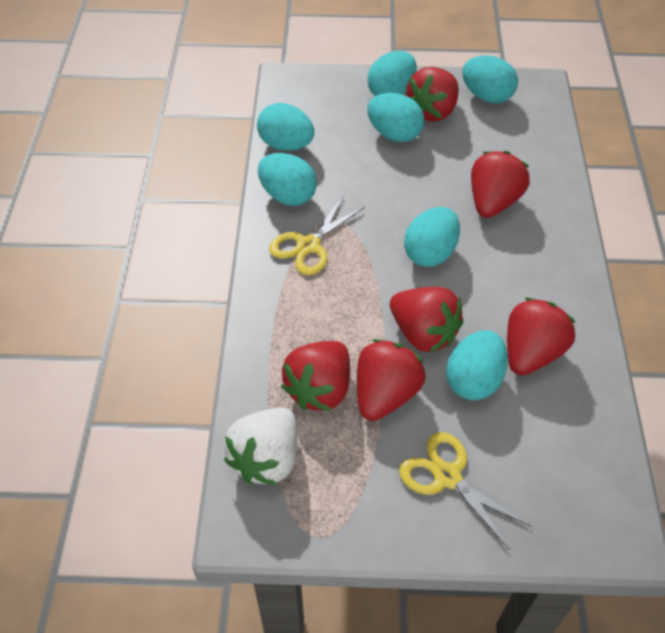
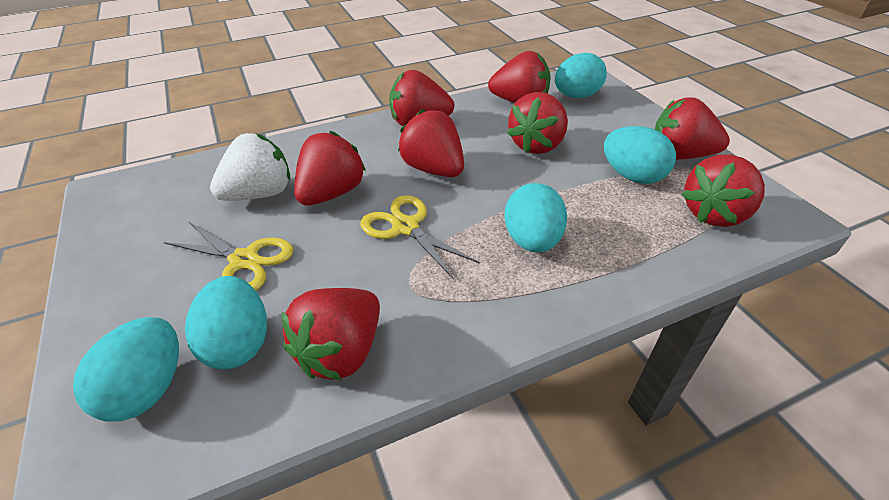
red strawberry: [281,341,350,411] [357,339,426,421] [390,287,463,353] [406,67,459,122] [471,151,530,218] [507,298,576,375] = 6 -> [282,288,380,380] [294,131,366,206] [389,70,454,126] [398,109,464,177] [488,51,551,103] [507,92,568,154] [655,97,730,160] [681,154,765,227] = 8
turquoise egg: [257,103,314,151] [258,153,317,206] [367,51,417,96] [367,93,424,142] [404,207,460,267] [446,330,508,400] [462,55,518,104] = 7 -> [73,317,179,422] [185,276,267,369] [504,183,567,253] [555,53,607,98] [604,126,676,184] = 5

